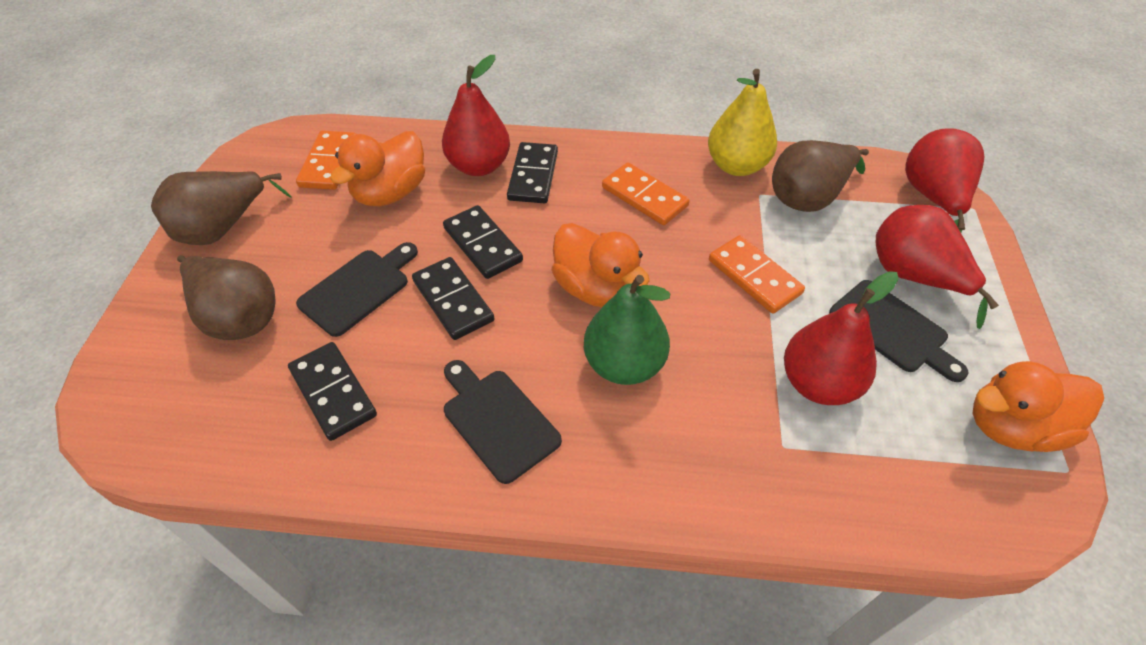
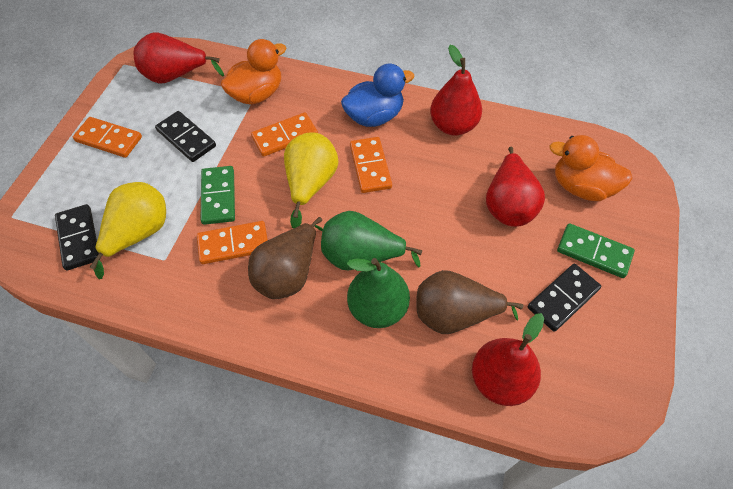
black cutting board: [296,242,418,337] [444,360,562,484] [829,280,969,382] = 3 -> none = 0
black domino: [288,342,377,441] [412,257,494,340] [443,205,523,279] [507,142,558,203] = 4 -> [55,204,100,271] [155,111,216,162] [528,264,601,332] = 3
blue duck: none = 0 -> [341,64,415,127] = 1
brown pear: [151,171,292,245] [177,255,276,340] [772,140,869,212] = 3 -> [248,217,323,299] [416,270,523,334] = 2
green domino: none = 0 -> [201,166,235,225] [557,223,635,278] = 2
green pear: [584,275,670,385] = 1 -> [321,211,422,270] [347,258,410,328] = 2
orange domino: [296,131,356,190] [602,162,690,225] [709,235,805,314] = 3 -> [73,117,142,158] [197,221,268,264] [251,112,318,157] [350,137,392,193] = 4
orange duck: [330,131,425,206] [552,223,649,307] [972,361,1104,452] = 3 -> [221,39,286,105] [549,135,633,201] = 2
yellow pear: [708,69,777,176] = 1 -> [90,182,166,279] [284,132,338,229] = 2

